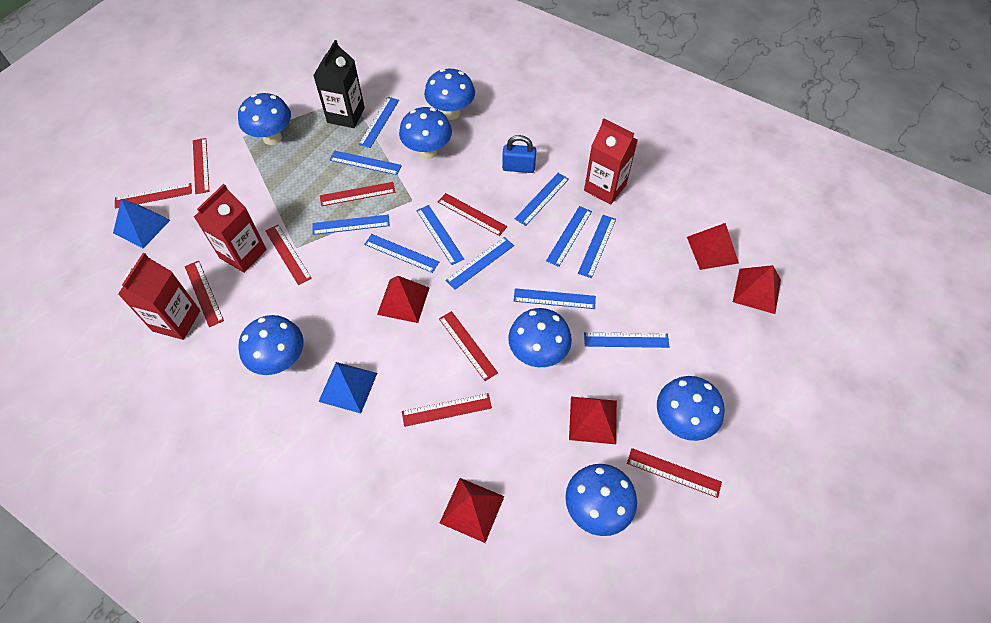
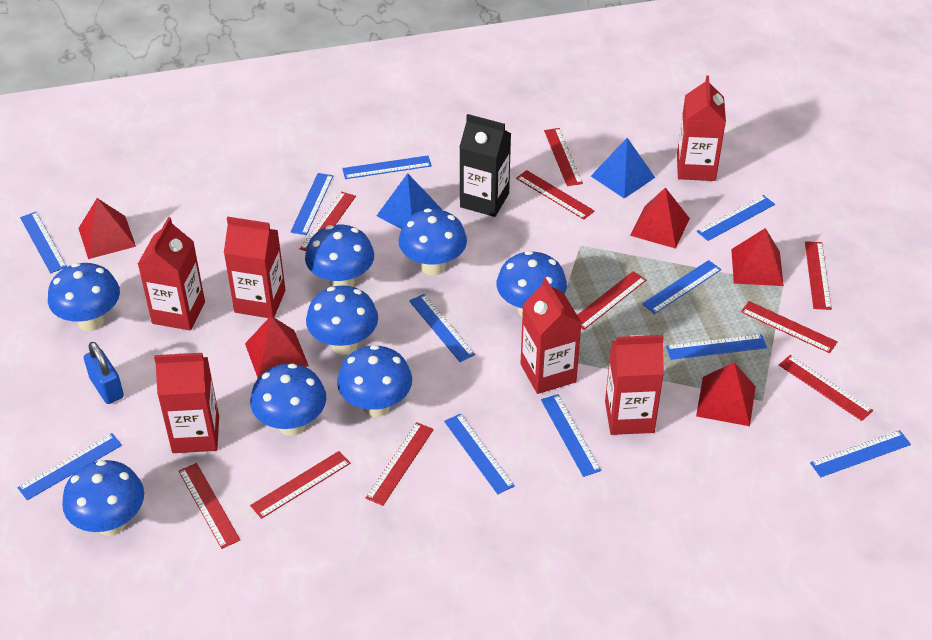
blue mushroom: [238,93,291,145] [238,315,304,375] [399,107,452,159] [424,69,475,120] [508,308,572,367] [565,464,637,536] [657,376,725,441] = 7 -> [48,263,120,331] [62,460,144,536] [250,363,326,436] [305,225,374,287] [306,285,378,355] [337,345,412,417] [398,208,467,275] [497,251,567,317] = 8
red carton: [118,253,200,340] [194,184,266,273] [584,118,638,205] = 3 -> [138,217,205,330] [154,353,219,453] [224,217,286,318] [520,277,582,394] [605,335,664,435] [677,75,726,181] = 6
red ruler: [115,183,192,209] [185,261,224,327] [193,138,209,194] [265,225,312,285] [320,182,395,206] [402,393,492,427] [438,193,507,236] [439,311,498,381] [627,448,722,498] = 9 -> [179,463,240,549] [250,451,350,519] [300,191,356,251] [366,422,434,506] [516,170,594,220] [544,128,583,186] [577,271,646,330] [741,301,838,353] [779,355,873,421] [805,241,832,310] = 10

